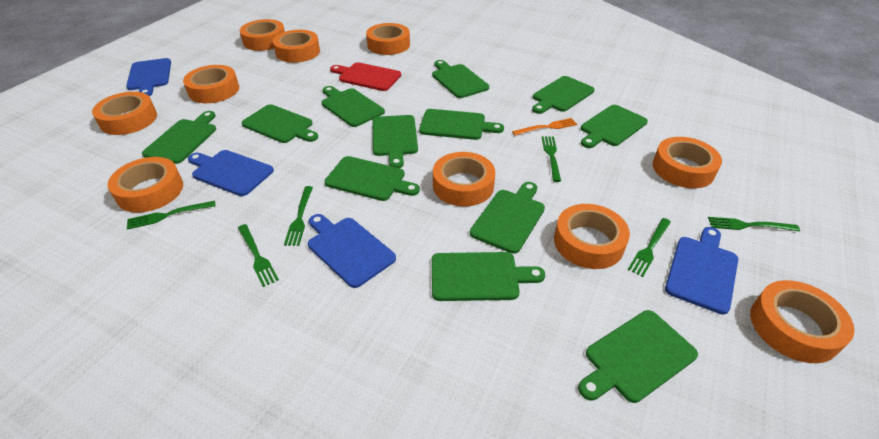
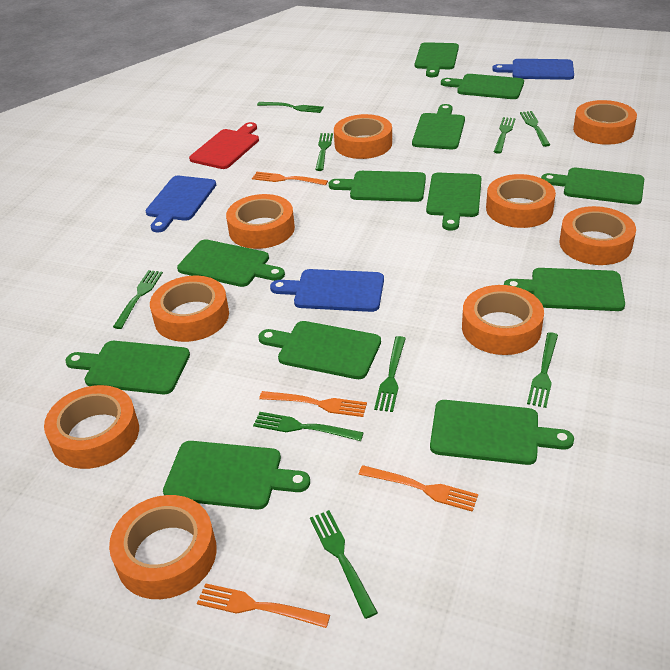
blue cutting board: [126,58,171,96] [188,150,274,196] [308,214,396,288] [665,227,738,315] = 4 -> [145,176,216,232] [270,269,384,312] [492,59,574,80] = 3
green fork: [127,201,216,230] [238,224,279,287] [284,186,313,246] [542,136,561,182] [628,218,671,277] [708,217,800,231] = 6 -> [113,270,163,329] [253,412,364,441] [257,102,324,113] [310,510,378,619] [315,133,333,171] [374,336,406,412] [494,117,516,154] [520,111,550,147] [527,332,558,408] = 9
orange fork: [512,118,577,136] = 1 -> [197,583,330,628] [252,172,328,185] [259,391,367,417] [358,465,478,512] = 4
orange tape: [92,92,157,135] [108,157,183,212] [183,65,239,103] [240,19,285,51] [273,30,320,63] [366,23,410,55] [433,152,495,206] [554,204,630,269] [653,137,722,188] [750,280,854,363] = 10 -> [44,385,139,469] [109,495,217,599] [150,276,229,342] [226,194,295,249] [334,114,392,159] [462,285,544,355] [486,174,556,228] [559,206,636,265] [573,100,637,145] = 9

